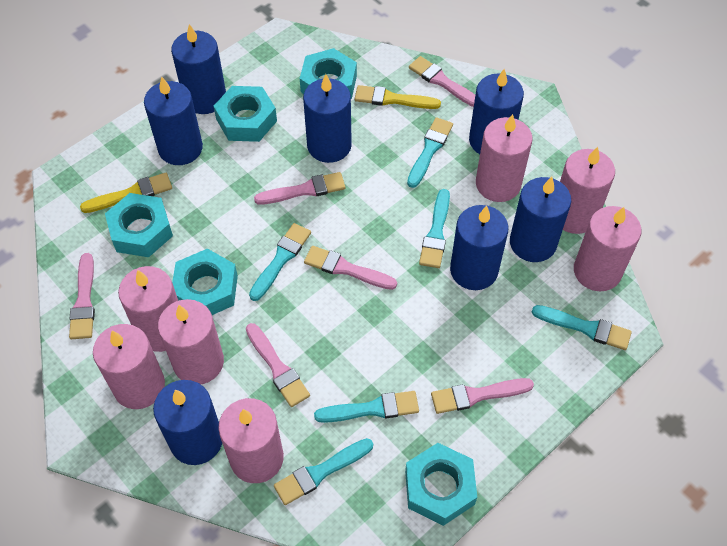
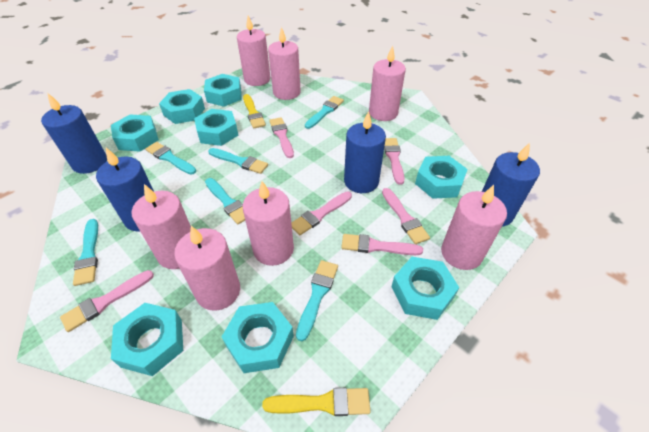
blue candle: [144,76,203,165] [153,380,222,465] [171,24,226,114] [303,74,352,163] [450,205,509,290] [469,69,524,154] [510,177,571,262] = 7 -> [41,93,107,174] [96,148,154,232] [344,111,386,193] [482,143,540,227] = 4
turquoise nut: [105,193,173,257] [172,249,238,315] [214,86,277,142] [300,48,357,99] [405,443,477,526] = 5 -> [111,114,159,152] [111,303,183,376] [159,89,205,124] [194,109,238,146] [204,74,241,107] [222,302,294,373] [391,257,459,320] [415,156,468,199] = 8

